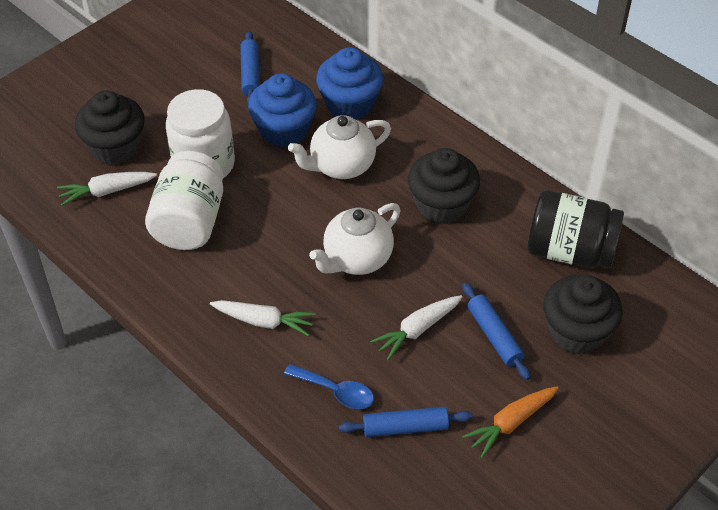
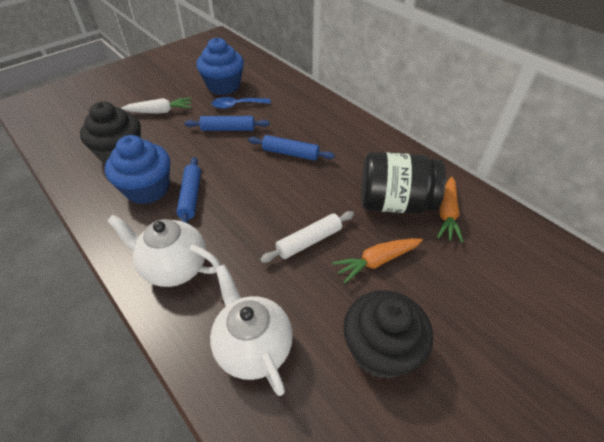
black cupcake: [75,91,145,165] [408,148,480,224] [543,274,623,354] = 3 -> [80,102,141,164] [344,290,433,379] = 2
orange carrot: [462,386,558,458] = 1 -> [332,238,423,283] [437,176,463,243] = 2
white carrot: [57,172,157,206] [210,300,316,336] [370,295,463,361] = 3 -> [121,98,192,114] = 1
white jar: [145,151,223,250] [166,89,235,178] = 2 -> none = 0
white rolling pin: none = 0 -> [260,211,354,263] = 1

